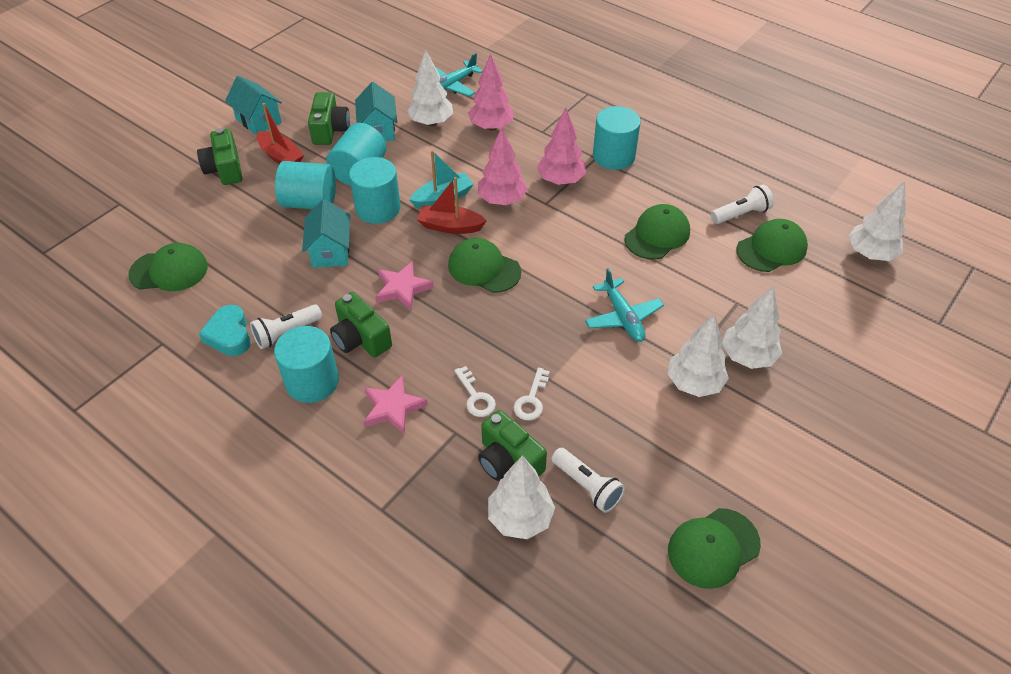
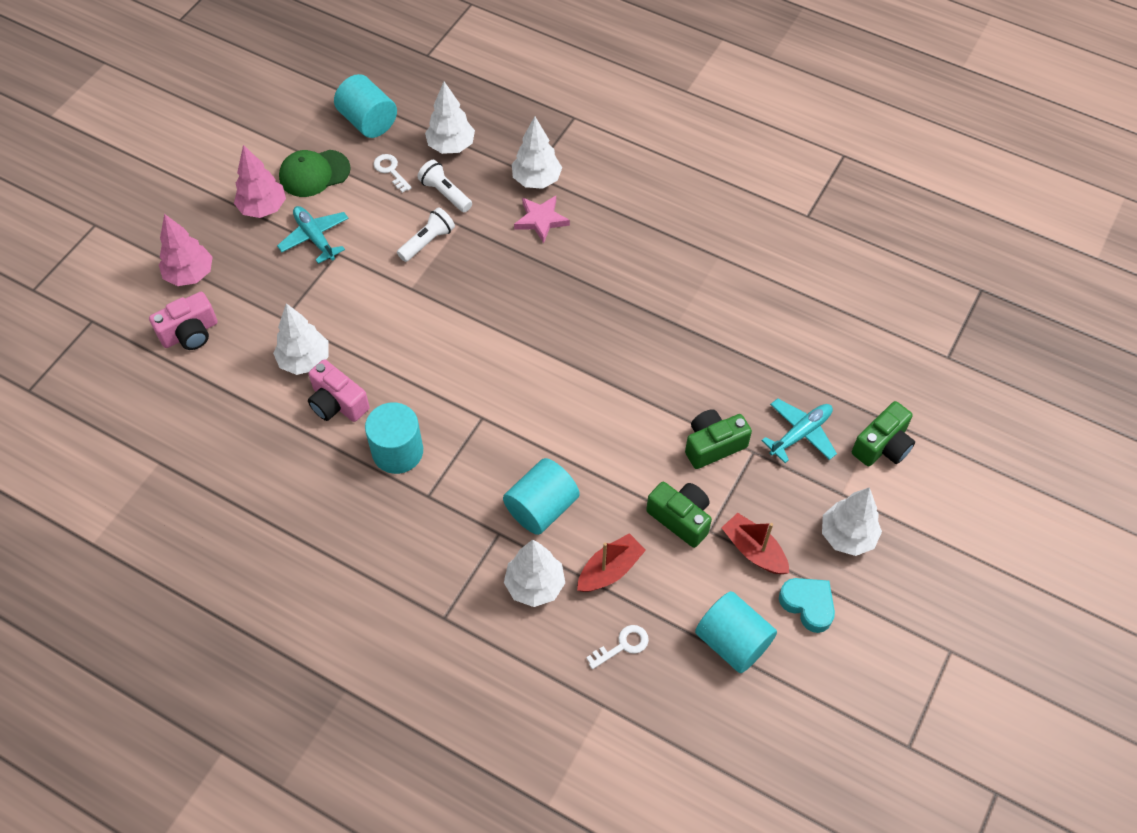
green camera: [197,128,242,185] [308,92,350,145] [330,292,392,357] [478,410,547,481] = 4 -> [646,482,712,548] [685,409,752,469] [852,401,915,466] = 3
green cap: [128,243,208,291] [448,238,521,293] [625,204,690,260] [668,508,761,589] [736,219,808,272] = 5 -> [279,150,351,197] = 1
pink camera: none = 0 -> [149,292,218,350] [308,359,370,422] = 2
pink star: [364,375,428,435] [376,261,434,310] = 2 -> [514,196,570,243] = 1
pink tree: [468,53,514,131] [478,127,527,205] [537,107,586,185] = 3 -> [159,214,213,286] [234,145,286,218] = 2
turquoise boat: [410,150,474,209] = 1 -> none = 0
turquoise cylinder: [274,326,339,403] [275,161,336,209] [326,123,386,186] [349,157,401,224] [593,106,641,170] = 5 -> [334,74,397,138] [365,402,423,474] [503,458,580,535] [695,591,777,673] = 4
turquoise house: [225,76,282,136] [302,199,350,268] [355,82,397,141] = 3 -> none = 0
white flashlight: [250,304,322,349] [552,448,625,513] [711,184,774,224] = 3 -> [397,207,455,262] [417,160,472,212] = 2

